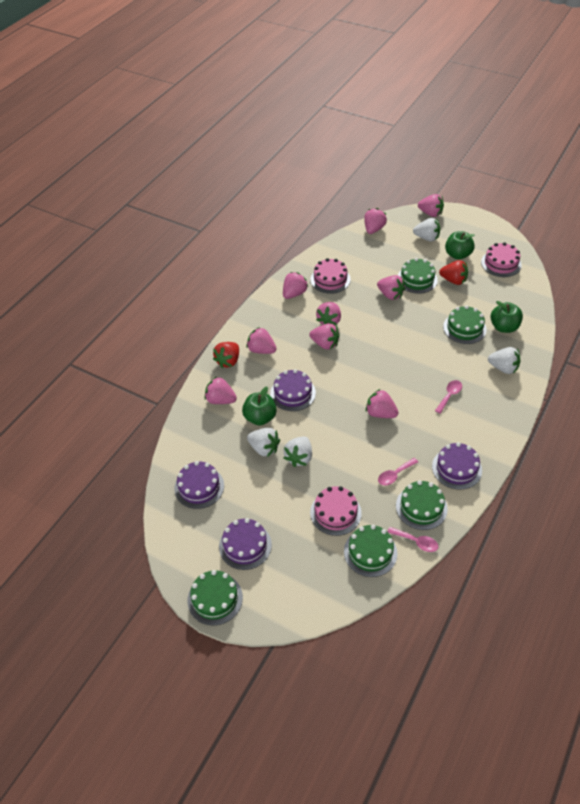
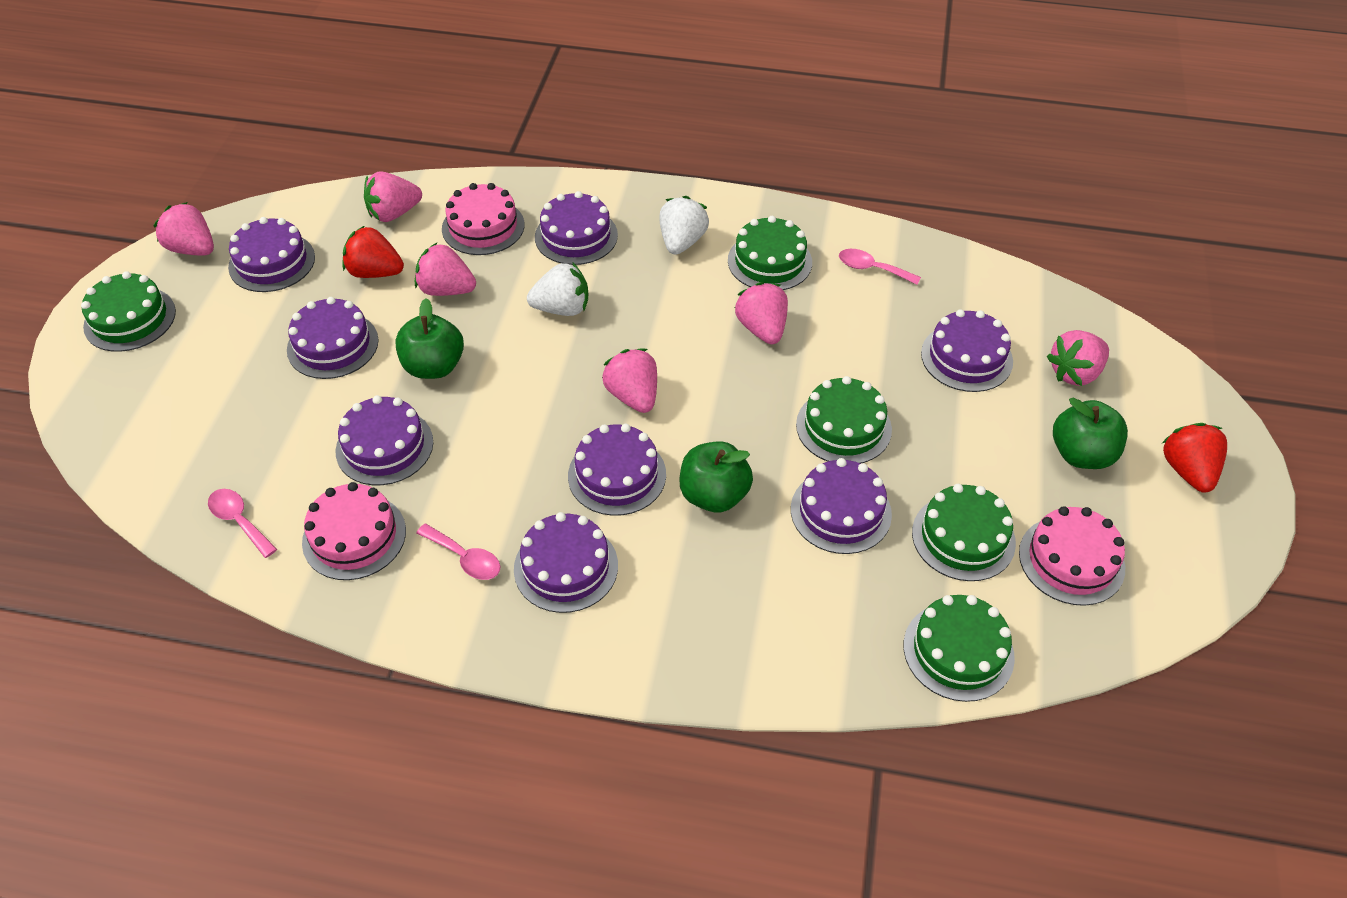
pink strawberry: [205,376,237,404] [246,327,277,354] [283,272,308,299] [309,323,340,350] [316,302,341,326] [364,208,387,234] [366,389,399,418] [377,275,405,300] [418,194,444,217] = 9 -> [153,202,214,256] [364,171,422,222] [415,243,476,296] [602,349,657,413] [735,282,788,344] [1047,330,1109,386] = 6
purple cake: [174,461,224,509] [219,518,272,570] [270,369,316,411] [432,442,482,490] = 4 -> [228,217,315,292] [287,297,379,379] [336,395,433,485] [514,512,618,613] [535,191,618,265] [568,424,666,516] [791,458,892,554] [921,309,1013,392] = 8
white strawberry: [247,428,280,457] [284,436,312,467] [413,218,440,242] [488,347,520,374] = 4 -> [527,262,588,316] [659,196,709,255] = 2

